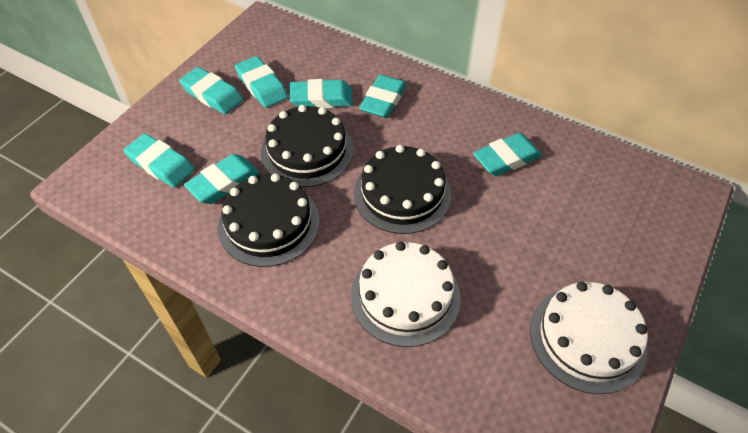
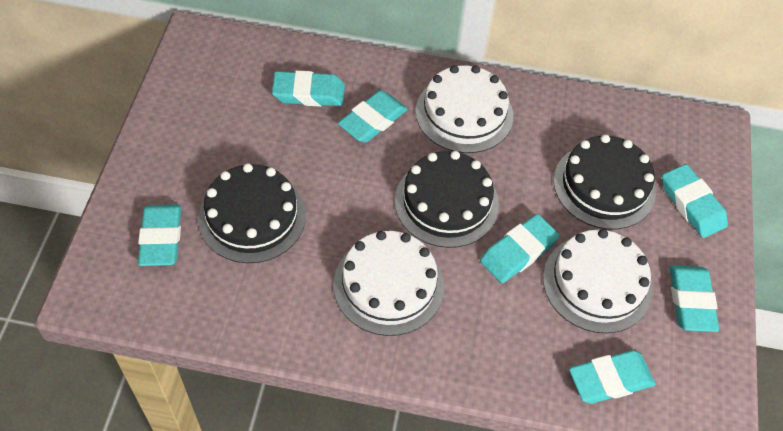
white cake: [351,241,461,347] [530,282,648,394] = 2 -> [334,231,444,336] [416,65,513,153] [543,229,653,333] = 3

